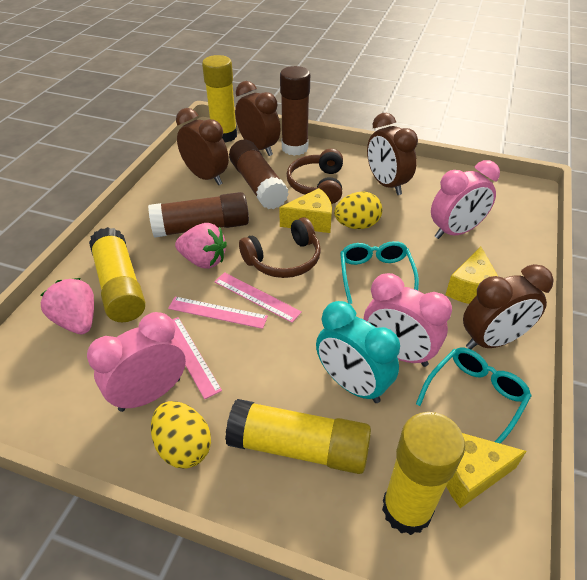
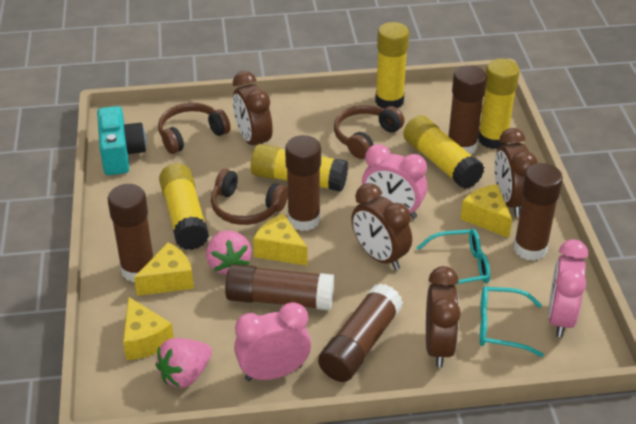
brown glue stick: [148,192,249,238] [229,140,289,209] [280,66,310,156] = 3 -> [108,184,153,282] [225,264,334,310] [285,135,321,231] [318,283,403,382] [448,65,487,155] [514,163,563,261] = 6
brown headphones: [239,217,321,278] [287,148,343,204] = 2 -> [158,103,230,154] [211,169,288,225] [334,105,405,159] = 3
pink ruler: [168,297,268,329] [172,317,222,399] [214,272,302,323] = 3 -> none = 0
turquoise camera: none = 0 -> [97,106,146,175] = 1
turquoise clock: [316,301,400,403] = 1 -> none = 0
yellow cheese: [279,188,332,233] [445,247,498,304] [446,433,527,508] = 3 -> [123,297,174,360] [134,242,194,296] [253,213,308,266] [460,184,512,238] = 4
yellow egg: [151,401,211,469] [334,191,382,229] = 2 -> none = 0
yellow glue stick: [89,227,146,322] [202,55,237,142] [225,399,371,474] [382,412,465,535] = 4 -> [159,163,209,250] [251,144,348,192] [375,22,409,109] [403,115,484,189] [478,58,520,149] = 5

